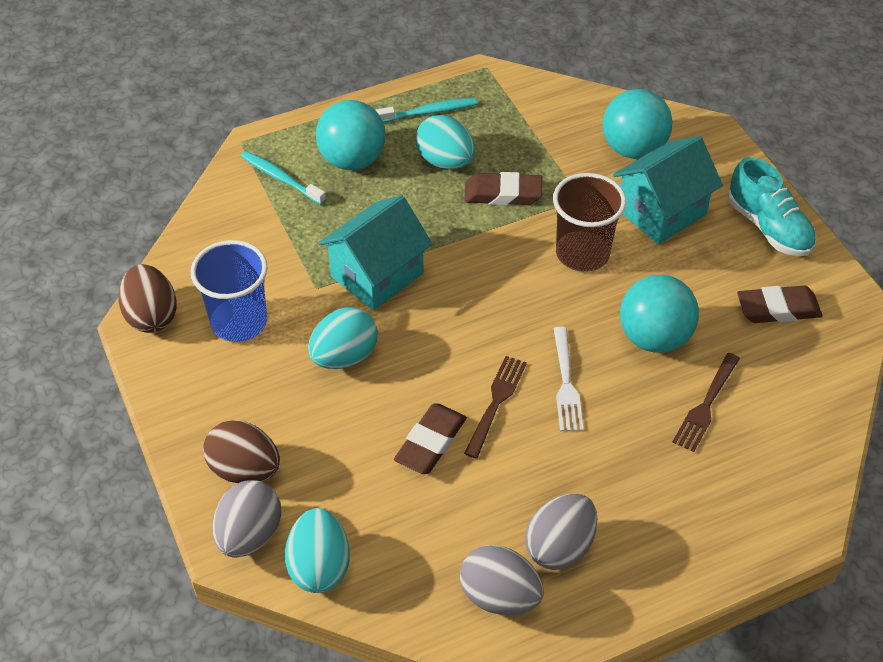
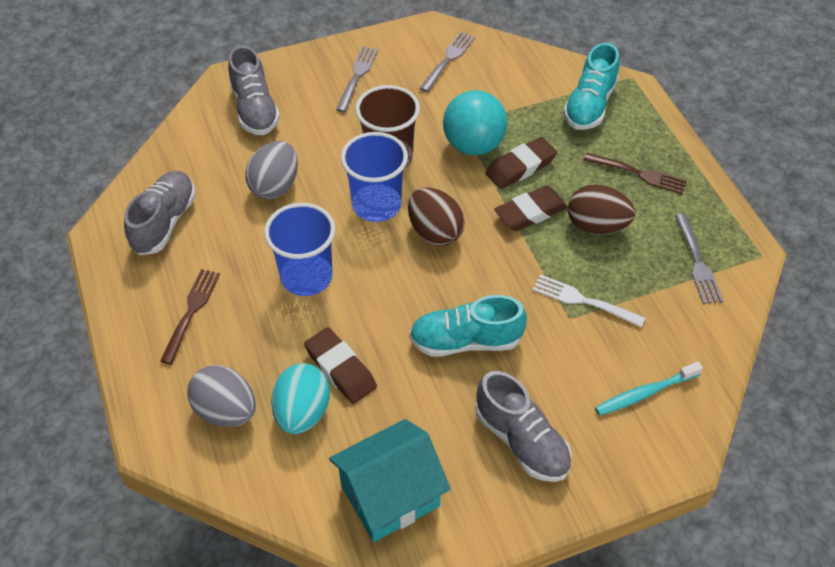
blue cup: [191,240,268,342] = 1 -> [264,203,335,296] [341,132,408,222] = 2
grey egg: [212,480,281,558] [460,545,544,615] [525,494,597,570] = 3 -> [187,365,256,427] [245,141,298,199] = 2
grey fork: none = 0 -> [336,46,378,112] [420,32,475,92] [675,214,723,304] = 3
grey shoe: none = 0 -> [124,171,196,255] [228,46,280,135] [475,371,572,482] = 3
turquoise ball: [316,100,385,170] [603,89,672,159] [620,275,699,353] = 3 -> [443,90,507,155] = 1
turquoise egg: [285,508,350,593] [308,307,378,369] [416,115,475,169] = 3 -> [271,363,330,434] = 1
turquoise house: [319,195,432,311] [613,136,723,244] = 2 -> [329,419,450,542] = 1
turquoise shoe: [728,157,816,256] = 1 -> [409,295,527,357] [563,43,619,130] = 2
turquoise toothbrush: [241,151,326,205] [376,98,477,123] = 2 -> [595,362,703,416] = 1

